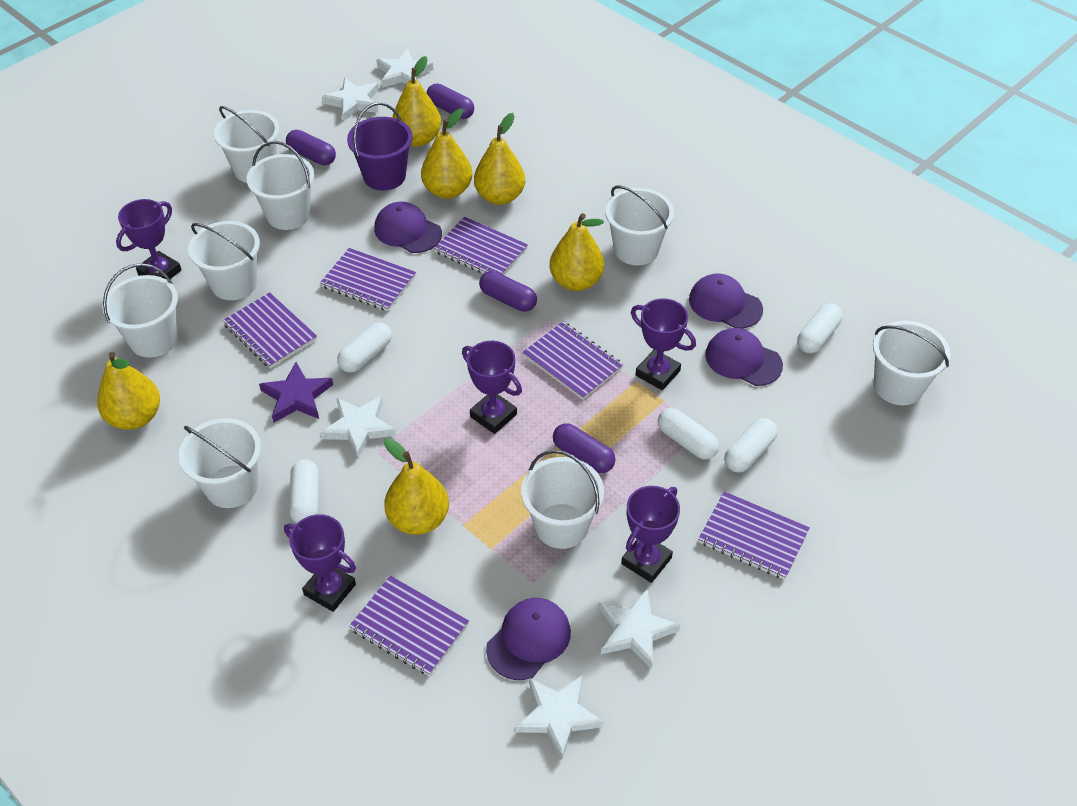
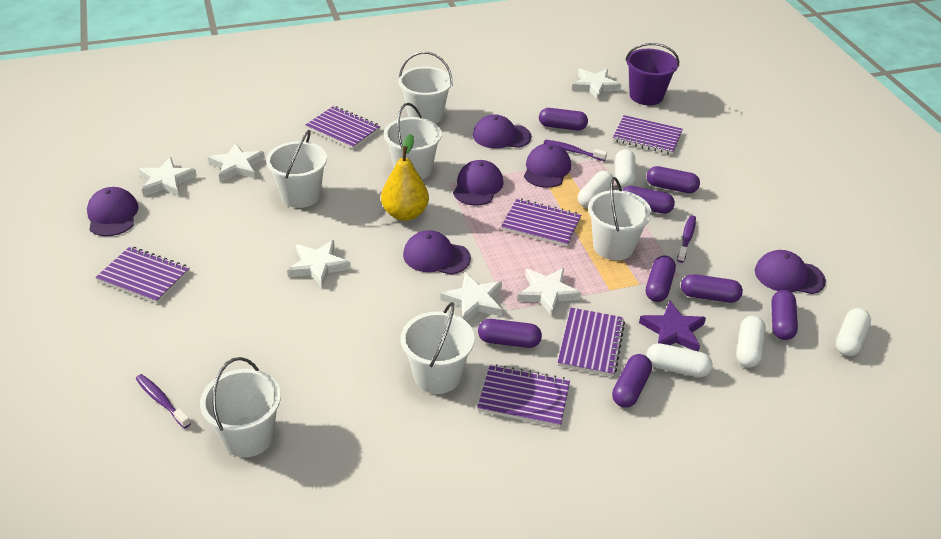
purple cap: [374,202,442,253] [486,598,571,680] [689,273,763,329] [705,328,783,386] = 4 -> [87,187,139,236] [403,230,471,275] [453,160,504,206] [473,114,531,148] [524,143,571,188] [755,250,826,294] = 6
purple capsule: [286,130,336,165] [427,84,474,119] [479,271,537,312] [553,423,616,473] = 4 -> [478,319,542,348] [539,108,588,130] [612,354,652,408] [622,186,675,214] [646,255,676,302] [647,166,700,193] [681,274,743,303] [771,290,798,340] = 8
purple toothbrush: none = 0 -> [136,374,191,428] [544,140,607,161] [677,215,696,263] = 3
purple trophy: [116,199,181,279] [284,514,356,612] [462,341,522,434] [621,486,680,583] [631,298,696,390] = 5 -> none = 0
white bucket: [103,263,178,358] [179,418,261,508] [188,221,260,300] [214,106,279,183] [247,141,314,230] [521,450,604,549] [605,186,674,265] [873,321,950,405] = 8 -> [200,357,281,457] [266,130,327,208] [384,103,441,180] [399,52,452,124] [401,302,475,394] [588,177,652,260] = 6
white star: [320,396,396,458] [322,78,379,121] [376,49,433,88] [515,675,604,760] [599,589,680,669] = 5 -> [138,157,197,196] [208,143,265,182] [287,240,351,288] [440,272,502,321] [517,268,582,316] [572,69,621,100] = 6
yellow pear: [97,352,160,430] [384,438,449,535] [392,56,441,146] [421,109,472,199] [474,113,525,205] [550,213,604,291] = 6 -> [381,134,429,221] = 1

